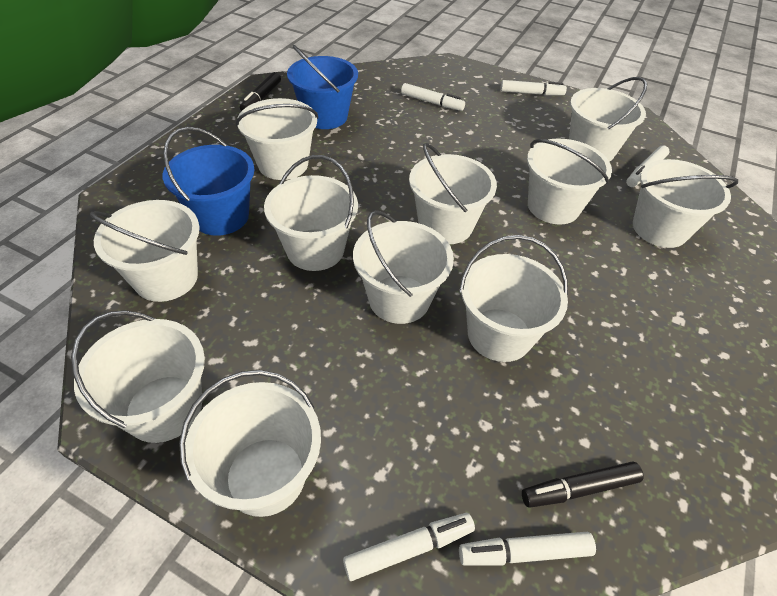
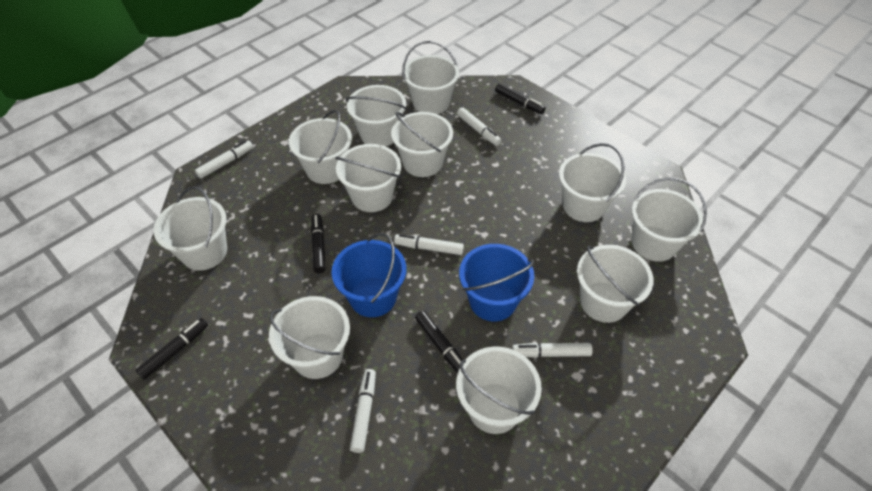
black marker: [240,72,281,111] [522,461,644,508] = 2 -> [135,318,208,380] [311,214,326,273] [415,311,463,373] [495,83,546,114] = 4

